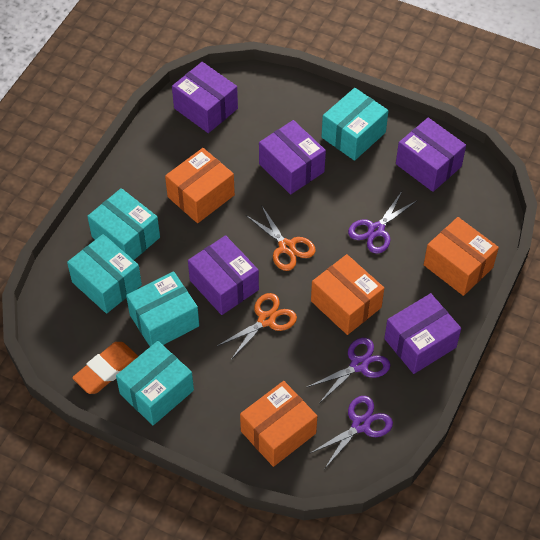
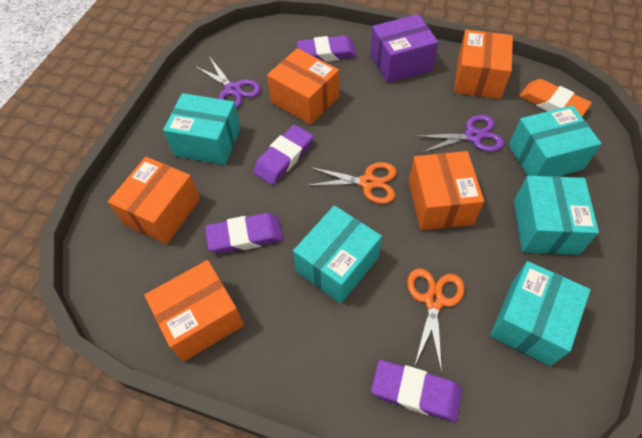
orange box: [165,148,235,223] [240,381,317,467] [311,254,384,335] [424,217,499,296] = 4 -> [108,157,200,245] [144,260,244,362] [267,48,339,125] [409,151,484,231] [454,30,513,99] = 5
purple box: [172,62,238,133] [188,235,259,315] [259,120,326,195] [384,293,461,374] [396,118,466,192] = 5 -> [370,14,439,83] = 1
purple eraser: none = 0 -> [205,213,283,254] [253,125,313,185] [297,36,357,62] [371,360,462,422] = 4
purple scissors: [307,338,391,402] [309,396,393,468] [348,191,418,254] = 3 -> [194,56,260,109] [414,115,504,153] = 2

